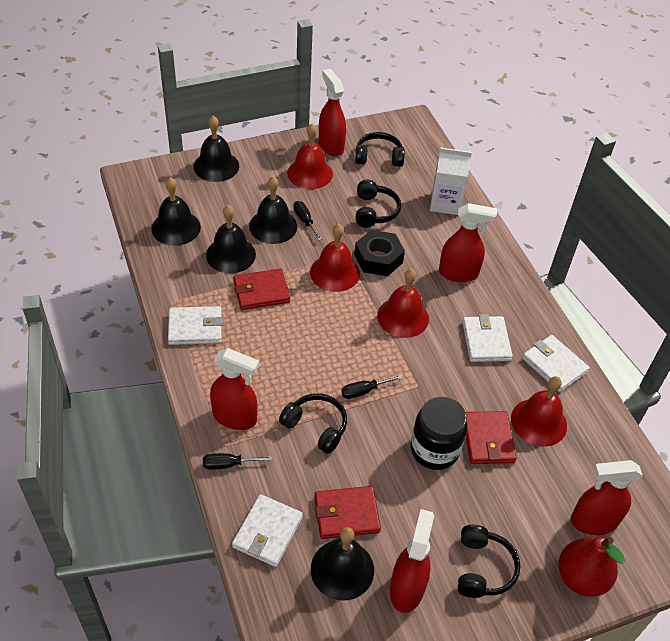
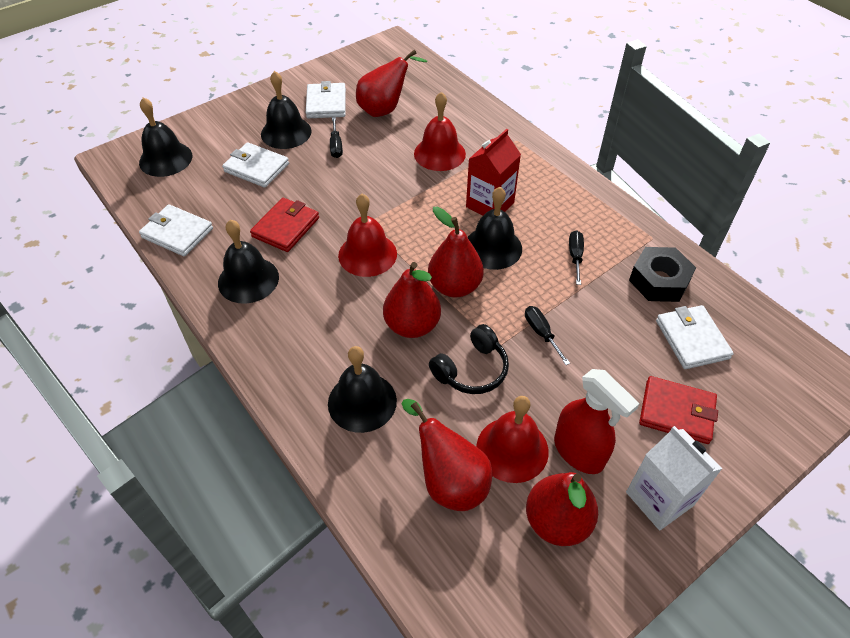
black headphones: [279,393,347,454] [355,132,405,167] [355,180,401,228] [458,525,520,598] = 4 -> [429,324,509,394] = 1
black jar: [411,397,467,470] = 1 -> none = 0
red bell: [287,123,333,189] [310,224,360,292] [377,269,429,338] [511,376,567,447] = 4 -> [338,194,397,277] [414,92,466,171] [477,396,549,483] = 3
red carton: none = 0 -> [466,129,521,216] = 1
red pear: [559,537,625,597] = 1 -> [356,50,427,117] [383,262,441,338] [401,399,492,511] [428,207,484,297] [526,472,598,546] = 5
red spray bottle: [210,348,259,430] [319,69,346,156] [390,509,434,613] [439,203,497,282] [571,460,643,535] = 5 -> [554,369,640,474] = 1
red wallet: [233,268,290,310] [314,486,381,539] [465,411,517,464] = 3 -> [250,198,319,252] [639,376,718,444] = 2

